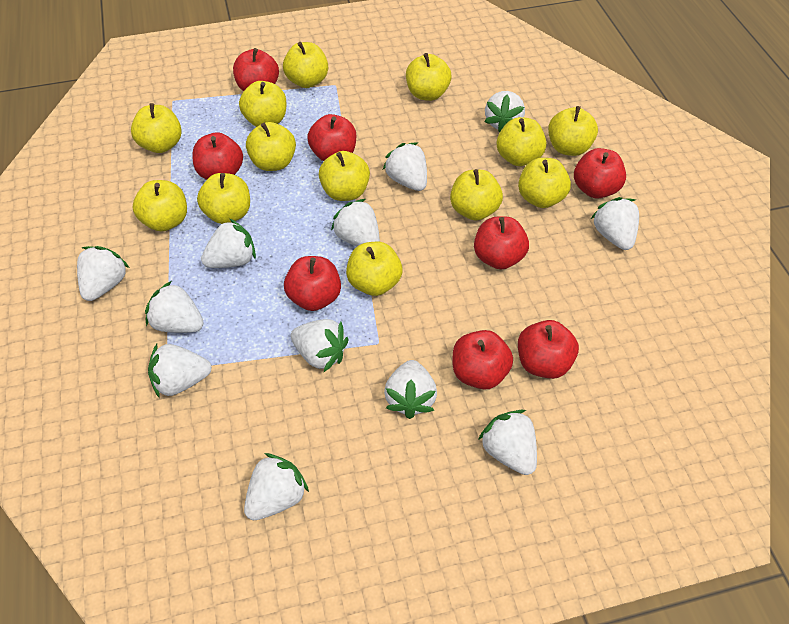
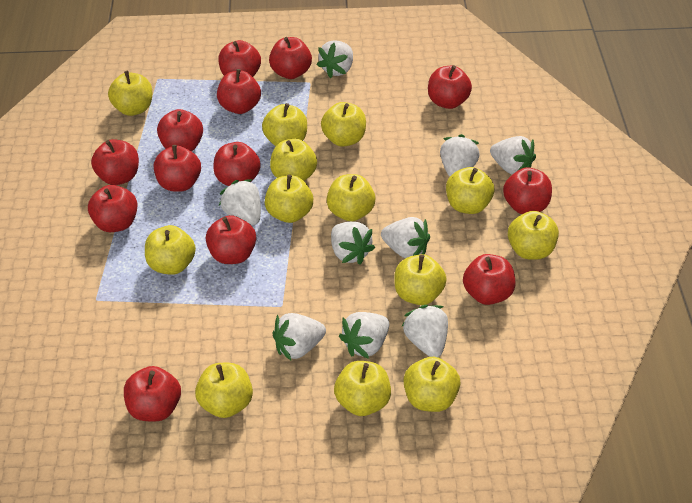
red apple: [192,133,243,180] [233,48,279,91] [284,256,341,311] [307,114,356,161] [453,330,513,389] [474,216,529,270] [518,320,579,379] [574,148,626,199] = 8 -> [88,185,138,232] [91,139,139,185] [124,366,181,421] [154,145,201,192] [157,109,203,151] [206,215,256,264] [213,142,261,186] [217,69,261,114] [218,40,261,77] [269,37,312,79] [428,65,472,109] [463,254,515,305] [503,167,552,214] = 13
white strawberry: [77,246,129,301] [145,281,204,333] [148,344,212,398] [201,218,256,268] [244,453,309,520] [291,319,349,372] [331,199,380,246] [383,142,427,191] [384,360,437,419] [478,410,537,475] [484,91,525,132] [591,197,639,250] = 12 -> [219,179,261,225] [272,313,326,360] [317,40,353,78] [331,222,375,265] [339,312,389,359] [381,217,430,258] [402,305,448,357] [440,134,480,177] [490,136,536,175] = 9

